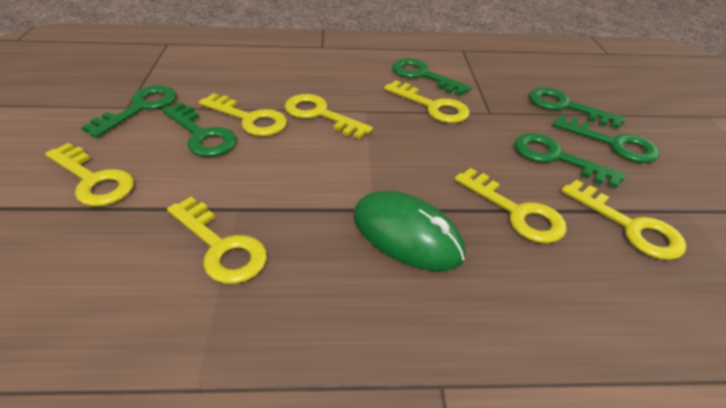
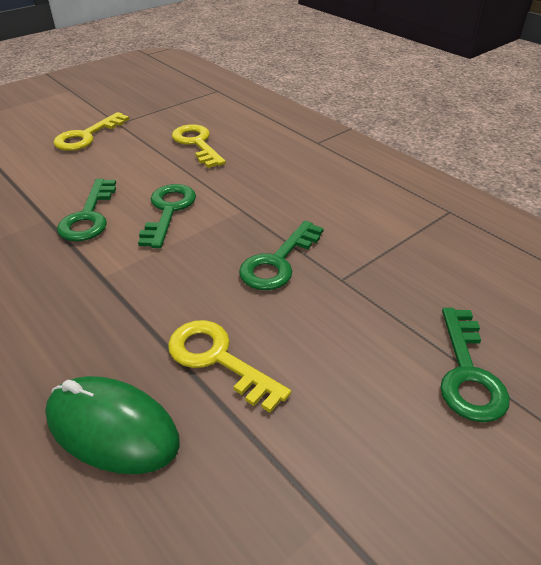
green key: [81,85,177,138] [162,102,237,157] [392,58,471,96] [514,133,625,188] [529,87,625,129] [553,115,660,163] = 6 -> [57,179,116,241] [138,184,196,248] [239,221,324,290] [440,308,510,422] = 4
yellow key: [45,143,134,207] [167,197,267,284] [199,93,287,136] [285,94,373,139] [384,80,470,123] [454,168,567,243] [561,180,686,260] = 7 -> [54,112,129,151] [168,320,291,413] [172,124,226,168] = 3

